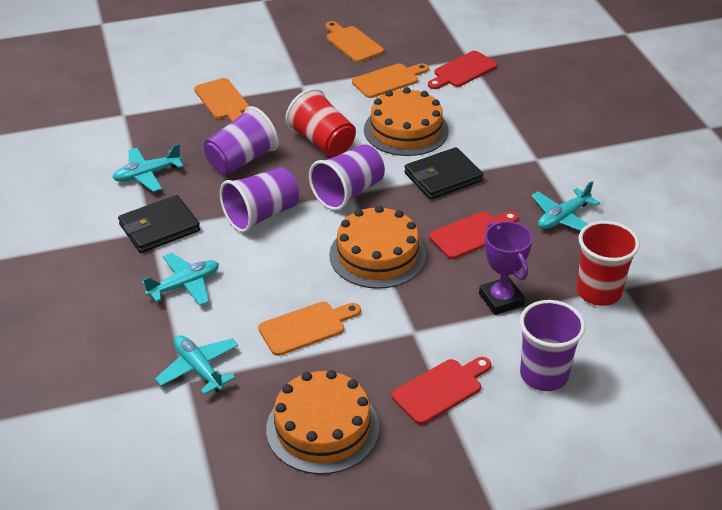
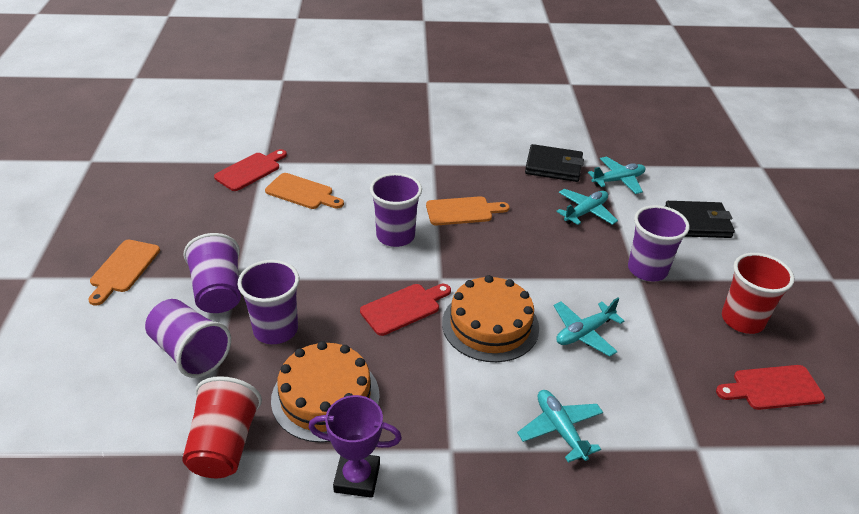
orange cake: [266,370,379,474] [329,205,426,289] [364,87,449,156] = 3 -> [271,341,380,443] [442,275,539,362] = 2
orange cutting board: [194,78,249,122] [258,302,361,356] [326,21,384,62] [352,63,429,98] = 4 -> [88,240,160,306] [265,173,344,209] [426,196,509,225] = 3
purple cup: [204,106,279,175] [220,167,299,233] [309,144,385,211] [520,300,585,391] = 4 -> [145,299,231,378] [183,233,241,313] [238,260,299,344] [370,173,422,247] [628,205,690,281] = 5

